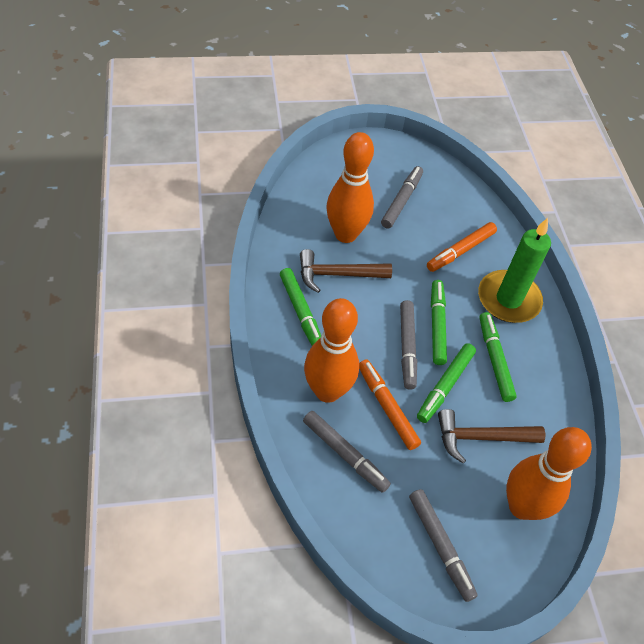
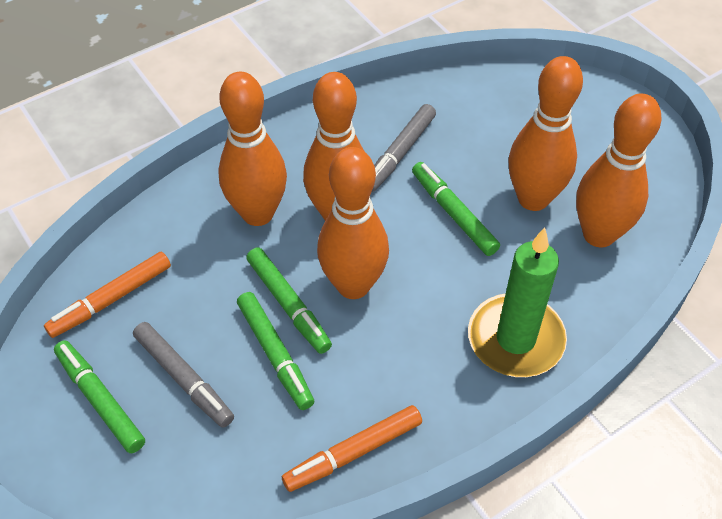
brown hammer: [300,249,392,293] [438,409,545,464] = 2 -> none = 0
grey marker: [303,411,391,493] [381,166,423,229] [400,300,417,390] [409,489,478,602] = 4 -> [133,322,234,428] [372,104,436,192] = 2
orange bowling pin: [304,298,359,403] [326,132,374,243] [506,427,592,520] = 3 -> [218,72,287,226] [303,72,365,221] [317,147,389,299] [508,56,583,211] [576,93,662,247] = 5

